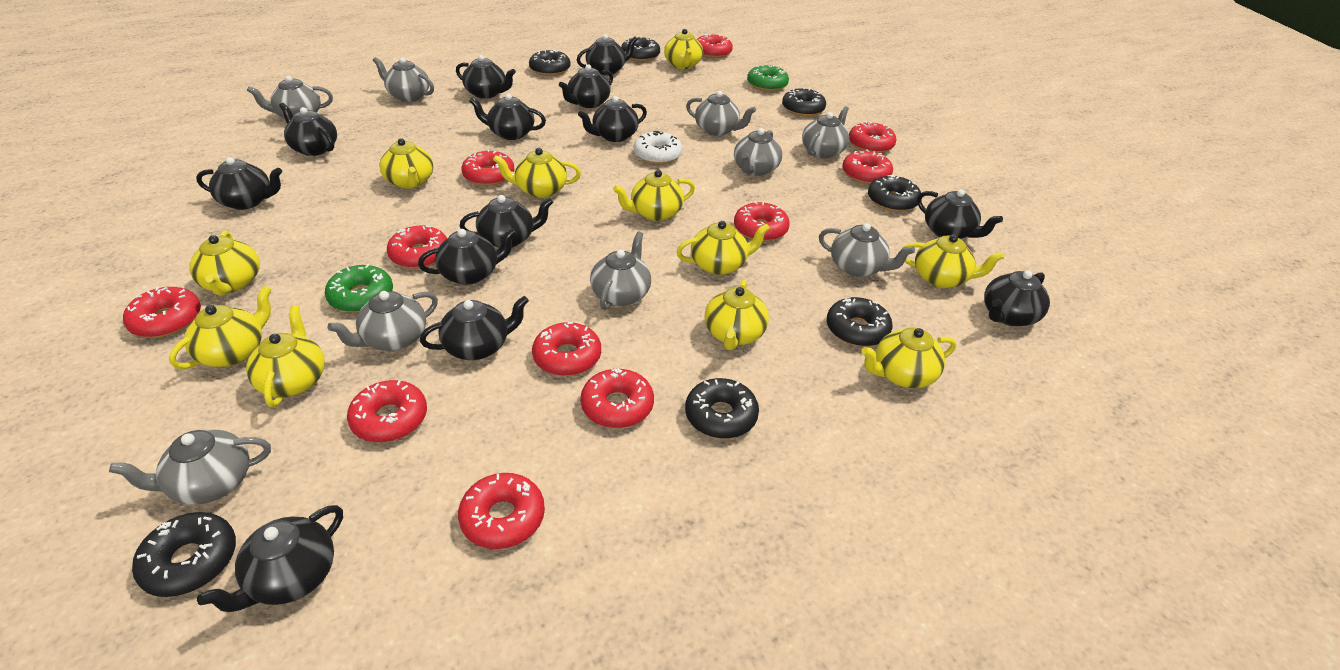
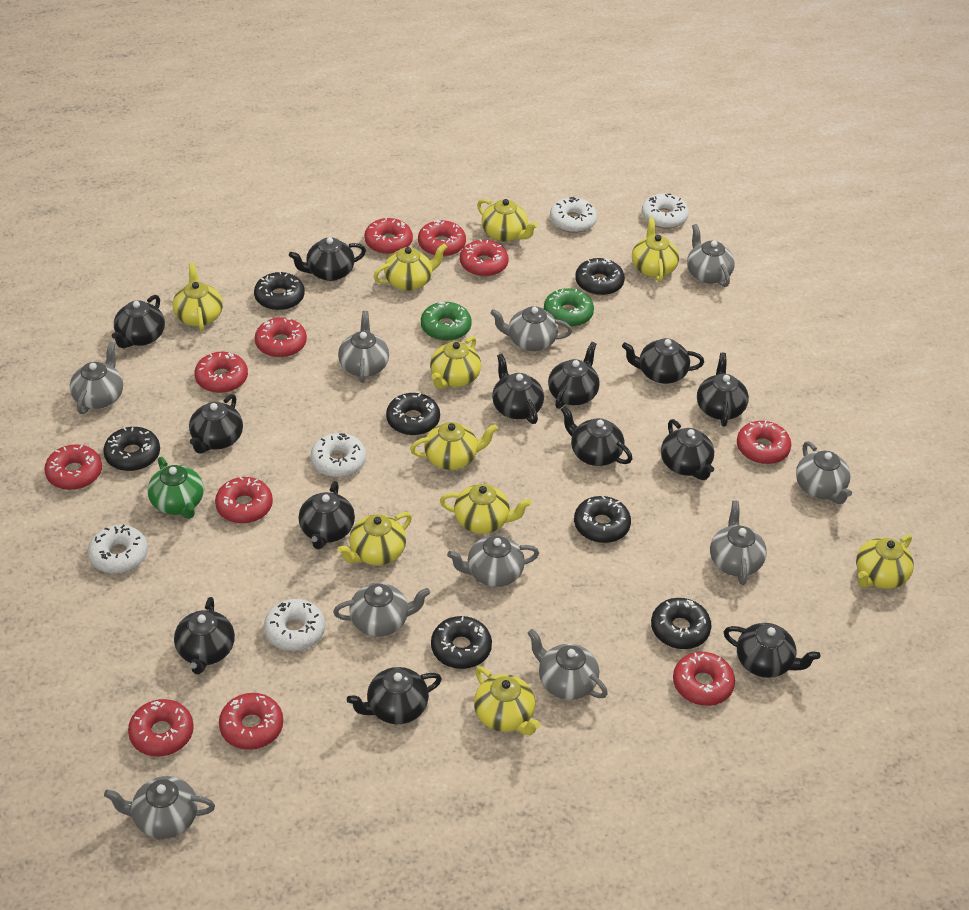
green teapot: none = 0 -> [148,457,204,519] = 1
grey teapot: [109,429,271,505] [247,76,333,118] [327,291,438,351] [373,57,434,102] [590,231,651,310] [686,91,756,136] [734,128,782,176] [802,106,849,158] [819,223,915,277] = 9 -> [70,342,123,414] [104,776,215,839] [333,583,430,637] [338,311,389,383] [447,535,539,587] [490,306,572,351] [528,629,608,700] [687,224,735,287] [710,501,767,585] [796,441,852,504] = 10
white donut: [634,131,682,164] = 1 -> [88,525,148,574] [264,599,325,651] [311,433,366,478] [550,197,597,233] [642,193,689,229] = 5
yellow teapot: [169,286,272,369] [189,230,260,296] [246,305,325,407] [379,138,433,189] [493,148,581,198] [613,170,695,221] [664,29,703,69] [677,221,770,275] [704,280,769,350] [861,327,956,388] [902,234,1005,288] = 11 -> [173,263,223,331] [337,512,412,565] [373,244,448,291] [410,422,498,470] [430,336,481,389] [440,484,531,534] [474,666,541,735] [477,199,538,242] [632,217,679,282] [856,534,914,589] = 10

